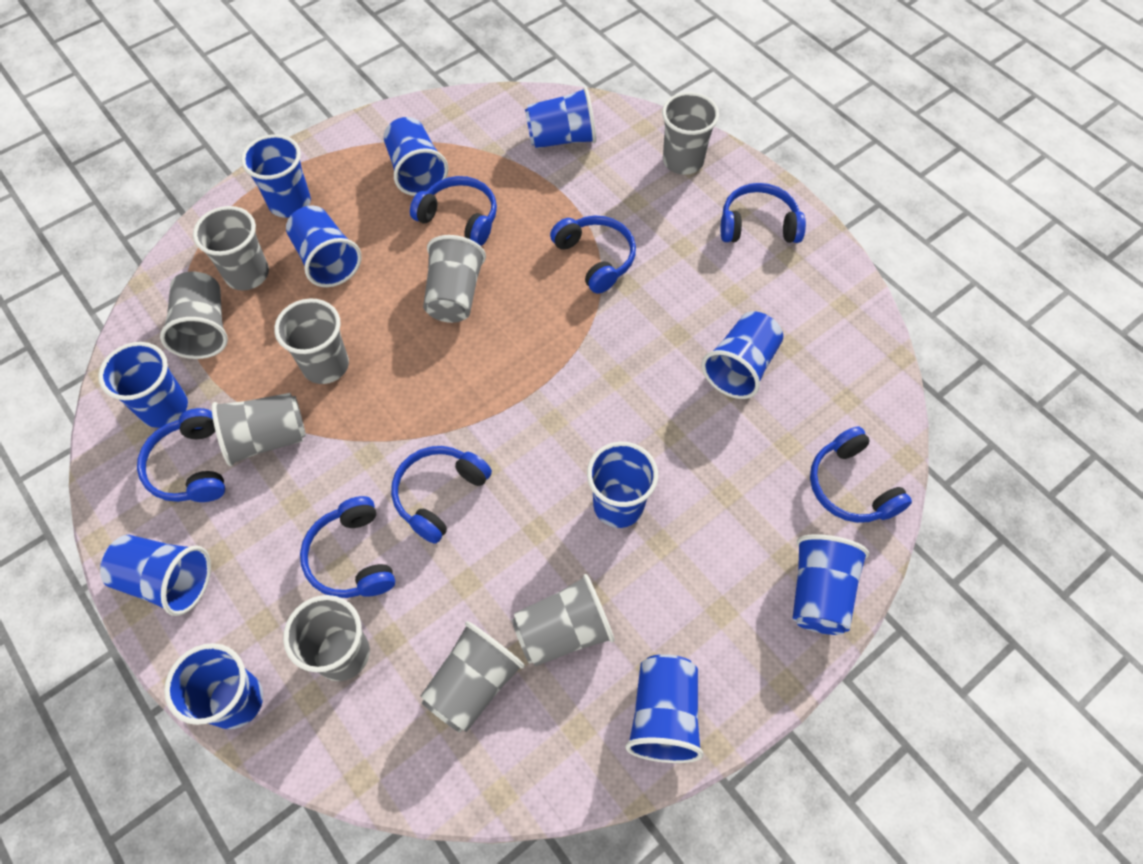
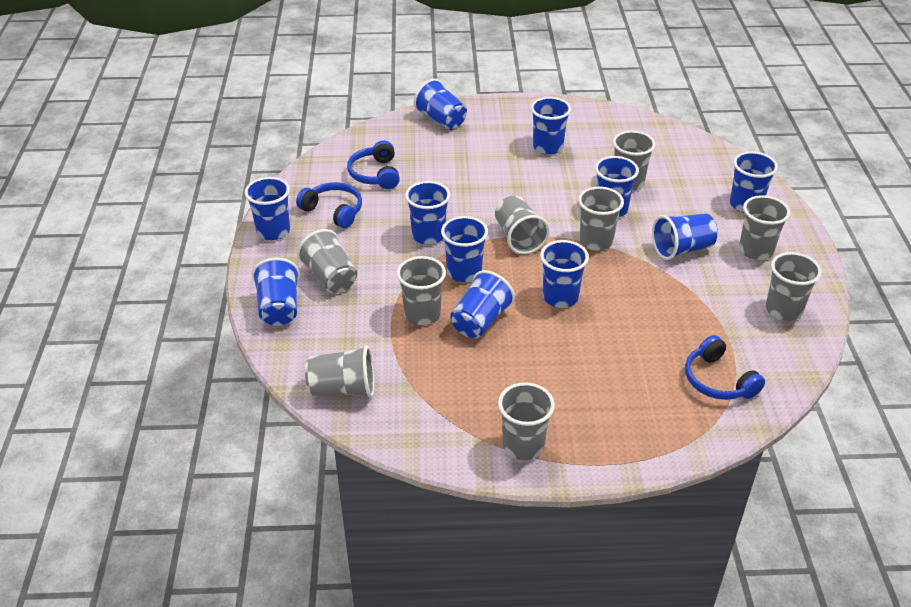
blue headphones: [137,408,225,502] [300,496,395,598] [391,446,492,544] [410,176,497,246] [550,216,636,294] [721,183,806,243] [810,426,912,523] = 7 -> [296,182,362,228] [347,141,400,189] [685,335,765,400] = 3

